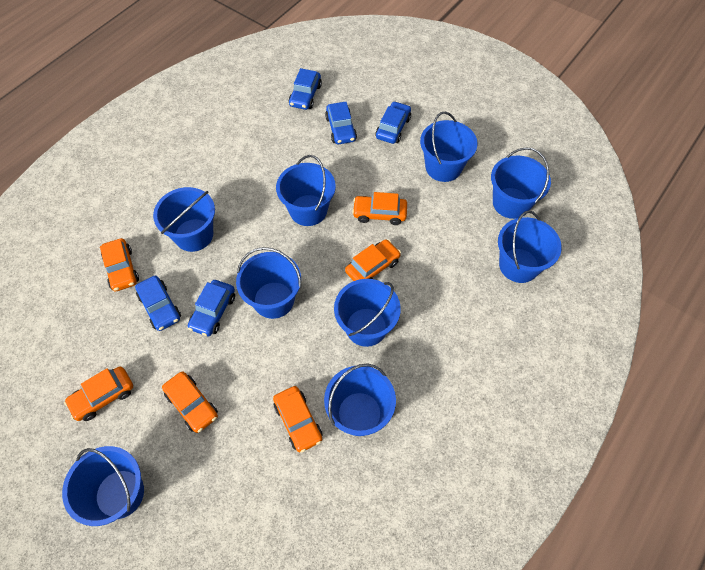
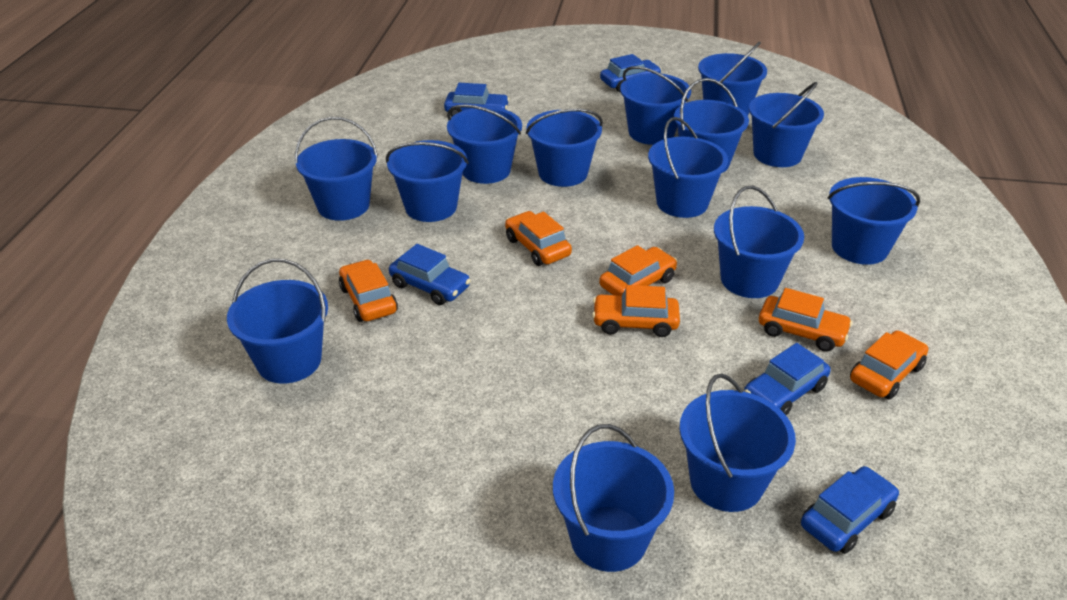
blue bucket: [62,446,144,526] [153,187,215,252] [236,247,301,319] [276,155,336,226] [324,363,396,436] [334,279,401,347] [420,111,478,182] [491,147,551,219] [498,210,562,283] = 9 -> [227,258,328,384] [295,117,378,221] [386,140,469,222] [447,104,522,184] [526,109,603,187] [553,424,674,572] [620,66,691,145] [648,117,728,218] [674,78,749,173] [680,373,796,512] [698,42,767,115] [714,186,804,298] [749,82,824,167] [828,177,920,265] = 14

